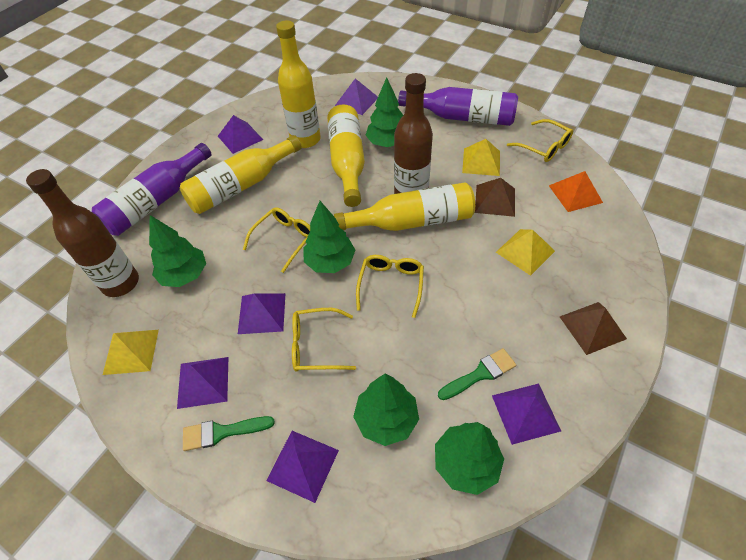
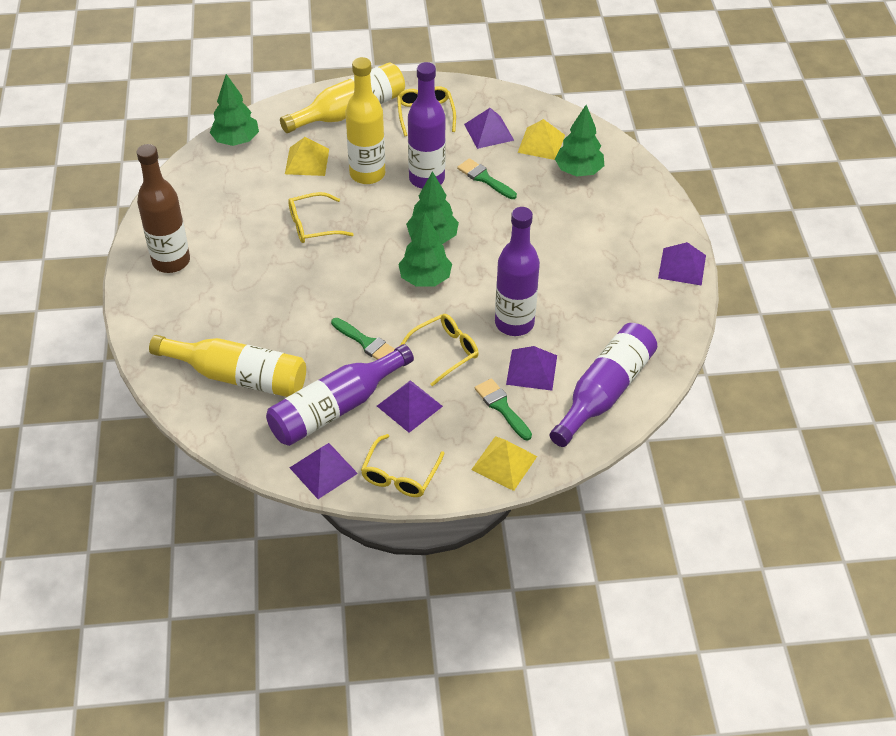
brown bottle: [26,169,139,297] [394,73,433,194] = 2 -> [137,144,190,273] = 1
brown pyramid: [475,178,515,217] [560,302,627,355] = 2 -> none = 0
green brush: [183,416,275,451] [438,348,516,400] = 2 -> [331,318,395,360] [457,158,517,199] [475,378,532,440] = 3
green tree: [149,215,206,287] [303,201,355,273] [353,374,419,446] [365,77,403,147] [435,422,504,495] = 5 -> [210,74,259,146] [398,213,452,287] [406,171,459,244] [555,105,604,177] = 4
orange pyramid: [549,171,603,212] = 1 -> none = 0
purple bottle: [92,143,212,236] [398,87,518,126] = 2 -> [266,344,414,446] [408,62,446,189] [495,207,540,336] [550,323,657,447] = 4
purple pyramid: [177,357,228,409] [218,115,263,154] [238,293,285,334] [266,431,339,503] [335,79,378,115] [492,384,561,445] = 6 -> [290,443,358,499] [377,380,443,433] [464,108,514,149] [506,346,557,391] [658,242,706,286] = 5
yellow bottle: [180,135,302,214] [276,20,320,148] [327,104,365,207] [334,182,475,231] = 4 -> [149,335,306,397] [280,62,405,133] [345,57,385,184] = 3

